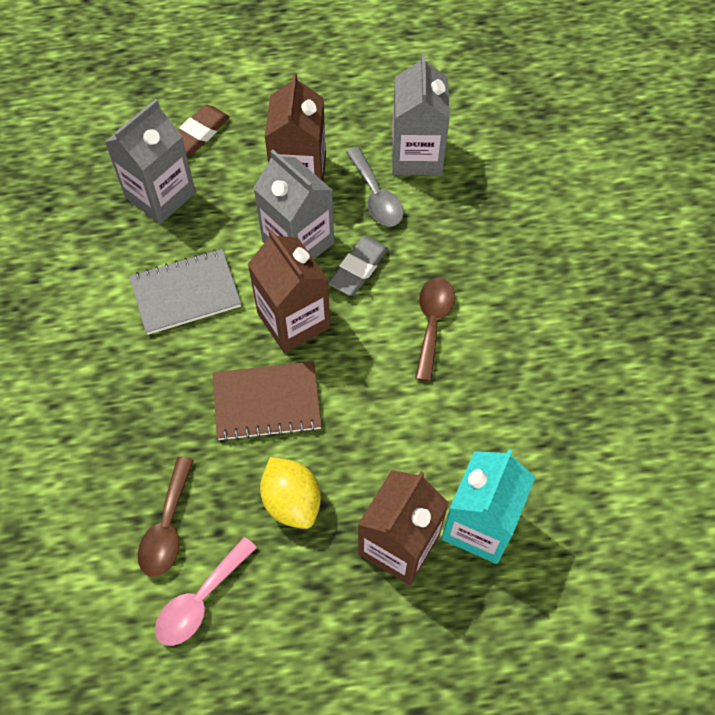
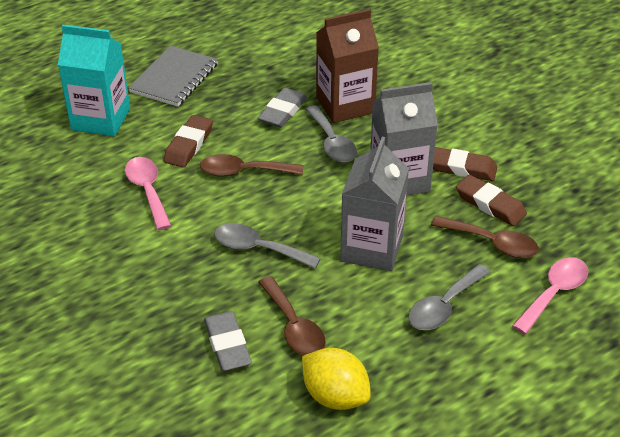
brown carton: [248,229,330,353] [265,73,326,182] [358,470,449,585] = 3 -> [316,9,379,123] = 1
brown eraser: [178,105,230,155] = 1 -> [164,115,213,168] [433,147,497,181] [456,175,527,226] = 3
brown notebook: [213,361,321,441] = 1 -> none = 0
brown spoon: [138,457,194,577] [415,278,455,381] = 2 -> [200,154,303,177] [258,276,326,356] [431,216,539,258] = 3
grey carton: [105,99,196,224] [253,150,334,259] [392,53,450,175] = 3 -> [340,137,409,271] [370,82,438,196] = 2
grey eraser: [328,237,388,296] = 1 -> [204,311,252,371] [258,88,307,128] = 2
grey spoon: [346,147,404,227] = 1 -> [214,223,321,269] [305,105,357,163] [408,264,491,330] = 3
pink spoon: [155,537,257,646] = 1 -> [125,157,172,230] [512,257,588,334] = 2

